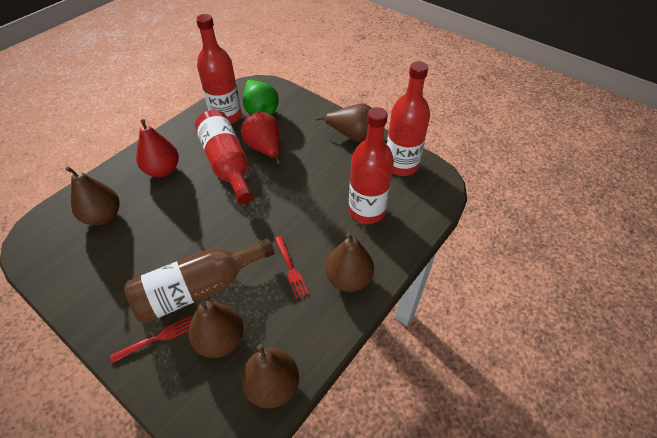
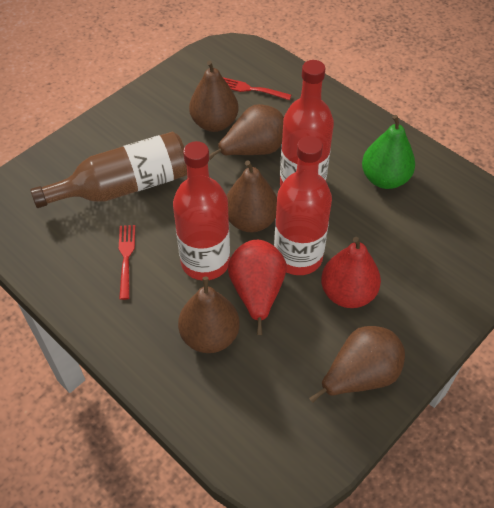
red bottle: [195,110,253,204] [196,14,242,124] [349,107,394,224] [387,61,430,176] = 4 -> [173,141,230,281] [274,136,332,275] [280,60,334,186] = 3

